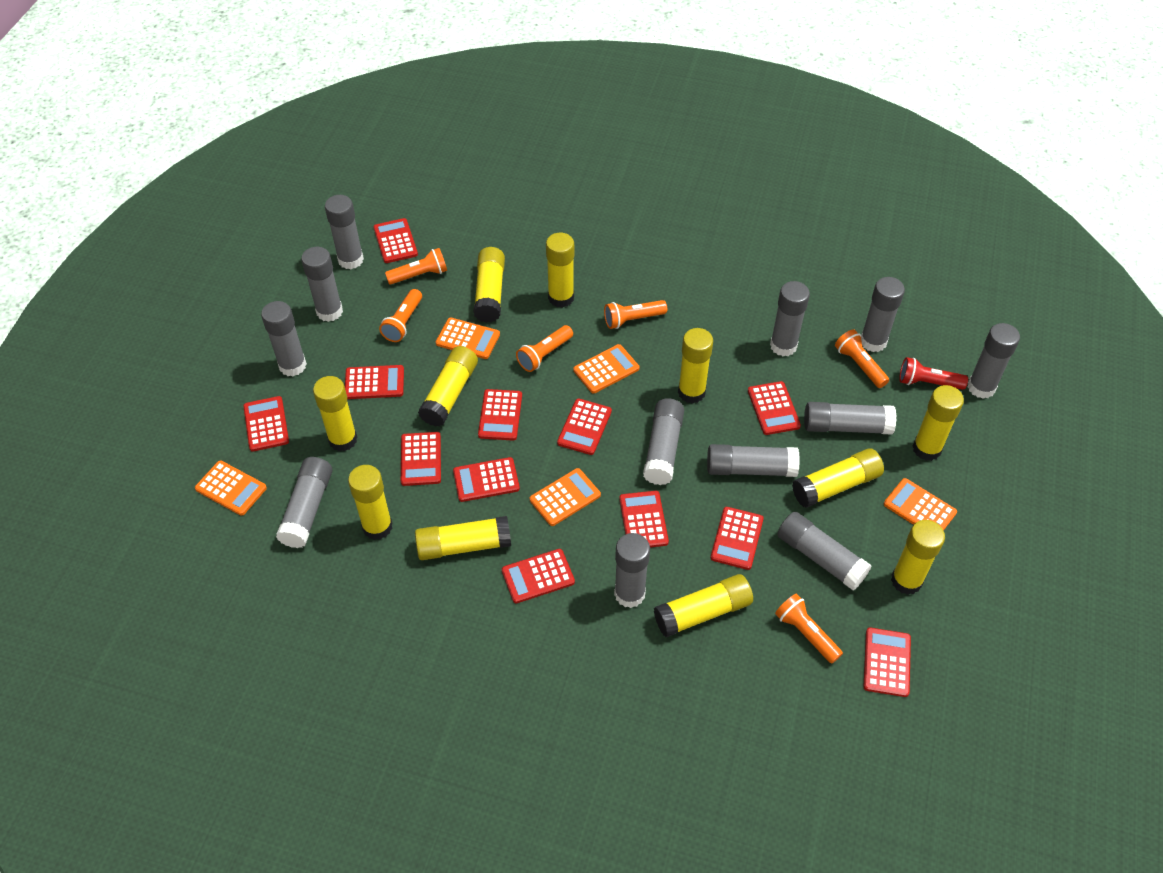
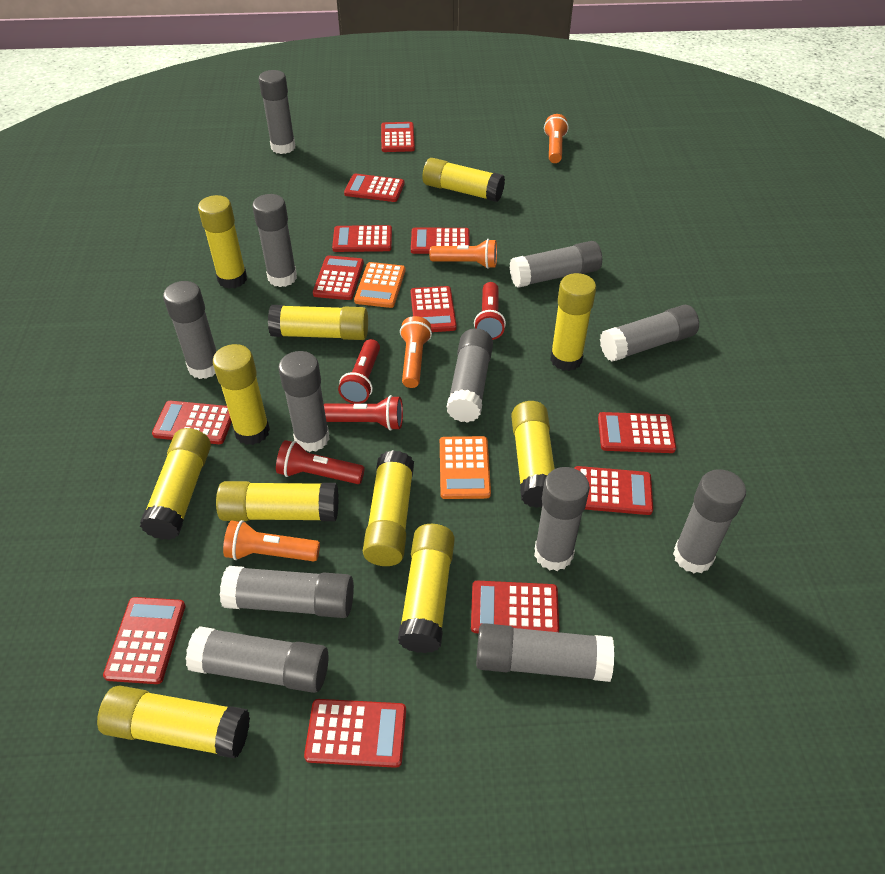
orange calculator: [195,461,267,516] [436,318,500,359] [530,468,601,526] [573,344,639,394] [884,478,957,531] = 5 -> [354,262,405,308] [440,436,491,499] = 2
orange flashlight: [379,289,422,342] [385,248,447,284] [516,325,573,372] [604,300,667,329] [775,594,843,664] [835,329,889,388] = 6 -> [223,520,320,561] [400,316,432,388] [429,239,497,269] [544,114,569,163] = 4
red flashlight: [899,357,968,390] = 1 -> [276,440,365,484] [324,395,403,431] [338,339,380,404] [474,282,506,340] = 4

